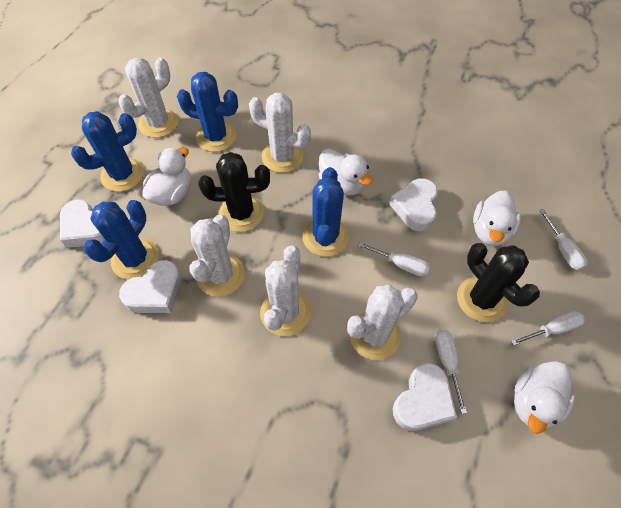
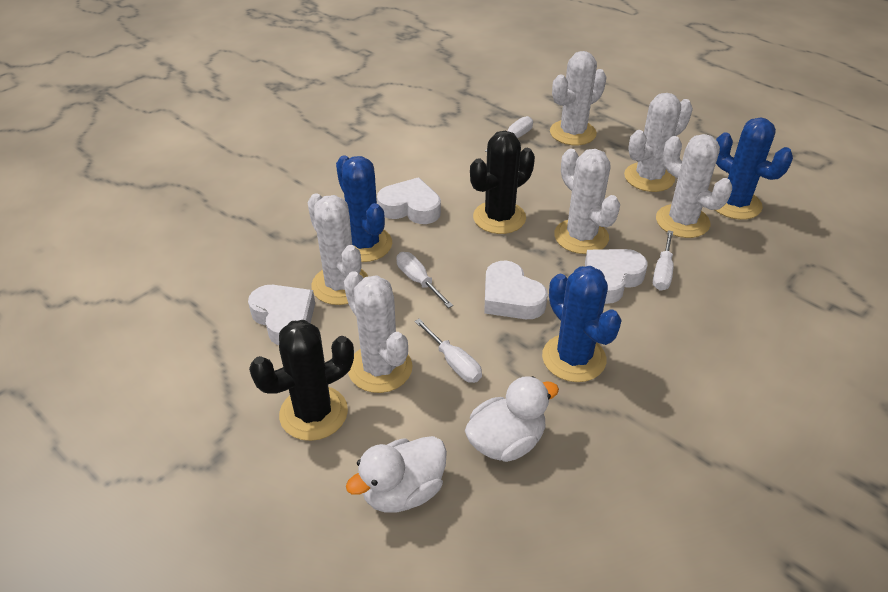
blue cactus: [71,111,144,192] [83,200,159,280] [177,72,238,152] [303,167,349,257] = 4 -> [336,155,392,262] [542,266,622,382] [715,117,793,220] = 3
white cactus: [118,57,179,138] [189,214,245,297] [249,93,311,173] [260,245,311,336] [347,285,418,360] = 5 -> [308,193,368,305] [344,271,412,393] [550,51,607,145] [554,149,620,254] [624,93,693,192] [656,134,732,238] = 6
white duck: [142,147,191,206] [319,149,373,196] [473,190,521,246] [514,361,576,434] = 4 -> [346,436,447,513] [465,376,559,462] = 2

